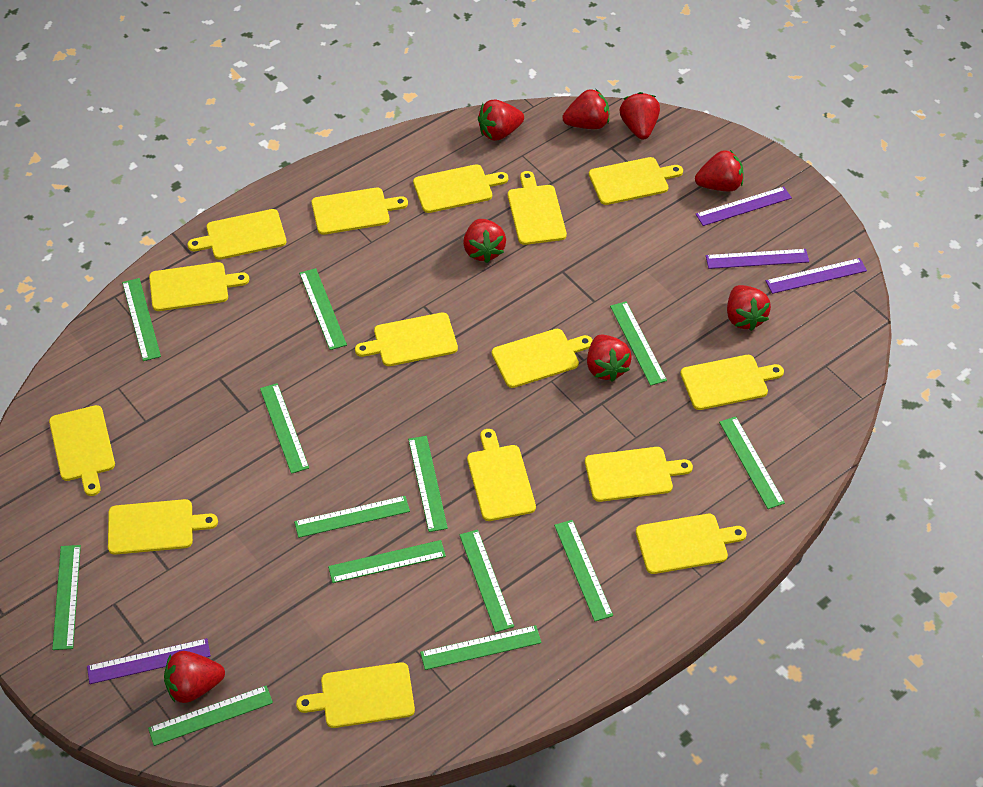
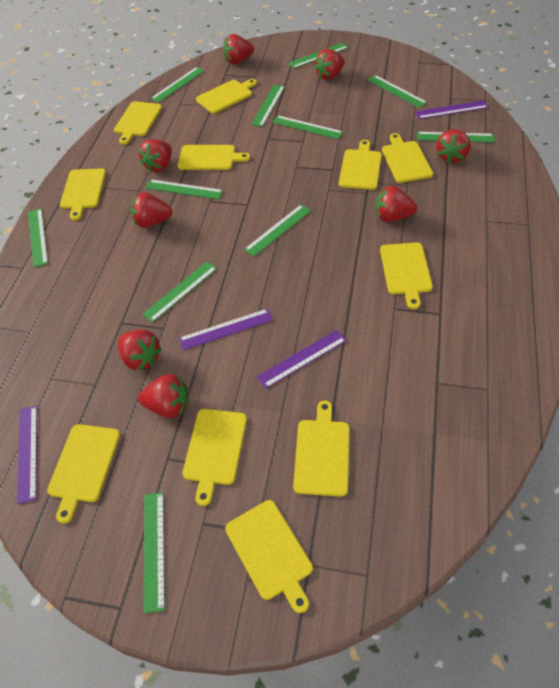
green ruler: [52,545,81,650] [122,278,161,361] [148,685,273,746] [260,383,309,474] [294,496,410,538] [299,268,347,350] [328,540,446,583] [408,436,448,532] [420,625,542,670] [460,530,514,632] [554,520,613,621] [610,301,667,386] [719,417,785,509] = 13 -> [28,208,48,267] [142,262,217,322] [143,492,165,613] [146,179,223,199] [151,67,205,102] [244,205,311,256] [251,85,285,127] [272,115,343,139] [288,43,348,68] [368,75,427,108] [417,132,495,142] = 11
yellow cutting board: [49,405,115,496] [108,499,218,555] [149,262,249,311] [188,209,286,260] [296,662,415,728] [312,188,408,235] [355,313,458,366] [413,164,508,213] [467,429,536,521] [492,329,593,388] [508,171,567,245] [585,447,693,502] [589,157,683,205] [636,514,747,574] [680,355,784,410] = 15 -> [47,424,120,524] [60,168,106,220] [114,101,162,145] [178,145,250,170] [182,409,247,506] [196,79,257,113] [225,500,313,613] [293,401,350,497] [339,140,382,190] [380,242,433,309] [382,133,433,183] = 11

